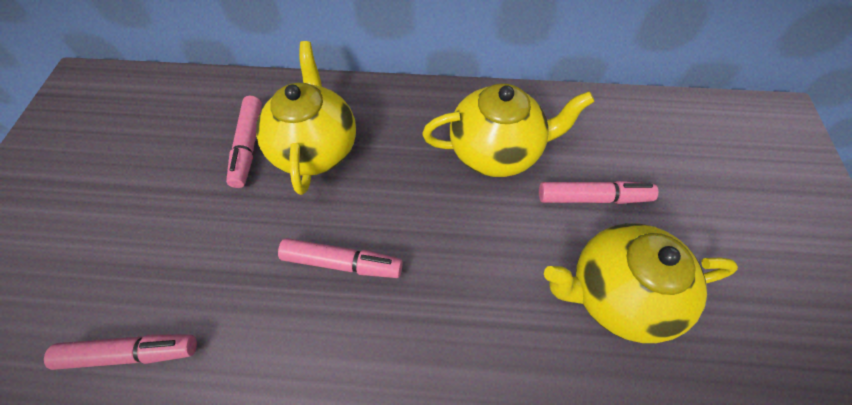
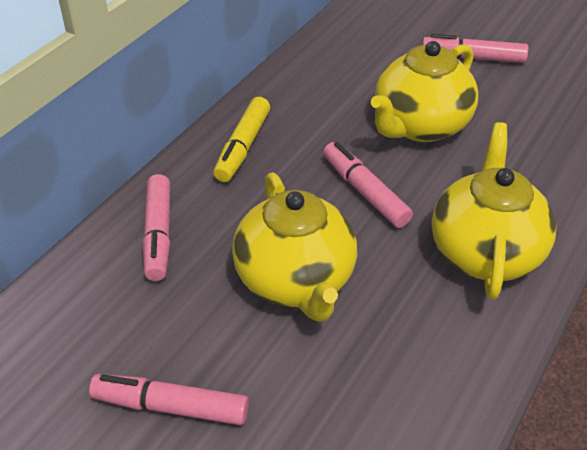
yellow marker: none = 0 -> [213,97,270,182] = 1

